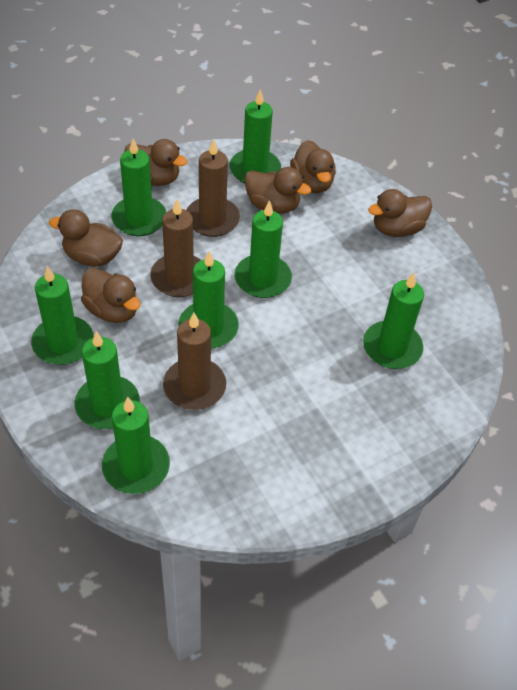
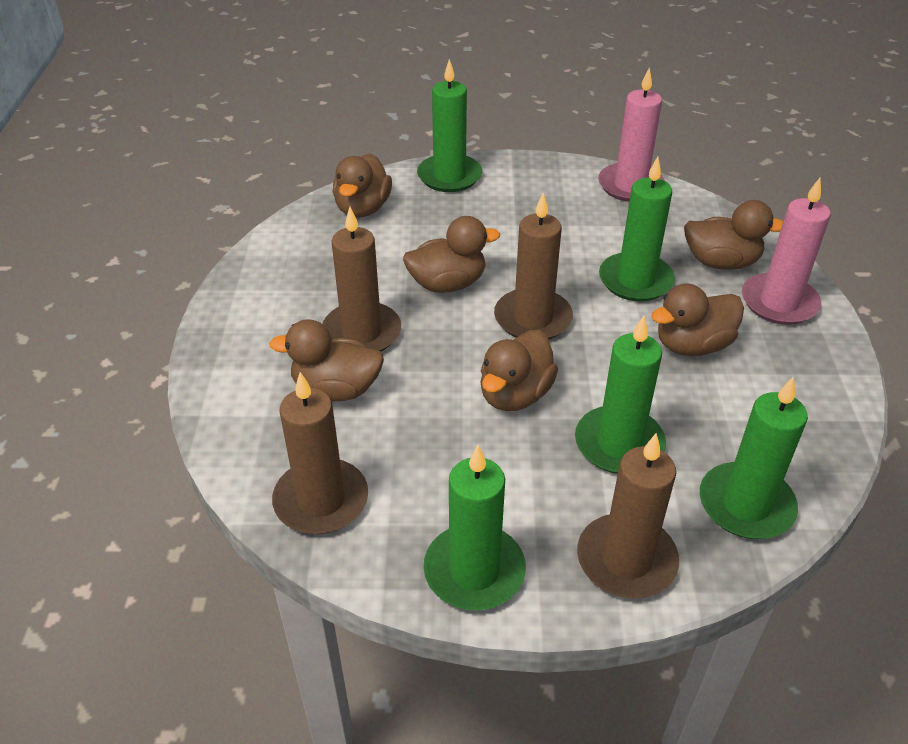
brown candle: [150,199,201,297] [163,313,226,410] [186,139,240,237] = 3 -> [272,372,368,534] [322,207,401,352] [494,193,573,339] [577,433,679,599] = 4
green candle: [31,266,94,365] [75,331,140,429] [102,397,170,494] [111,139,166,236] [178,251,239,349] [229,89,281,183] [235,200,292,298] [363,273,424,369] = 8 -> [417,59,482,192] [424,445,526,610] [575,316,666,474] [599,157,675,301] [700,376,808,539] = 5
pink candle: none = 0 -> [598,67,665,202] [742,178,831,325] = 2

